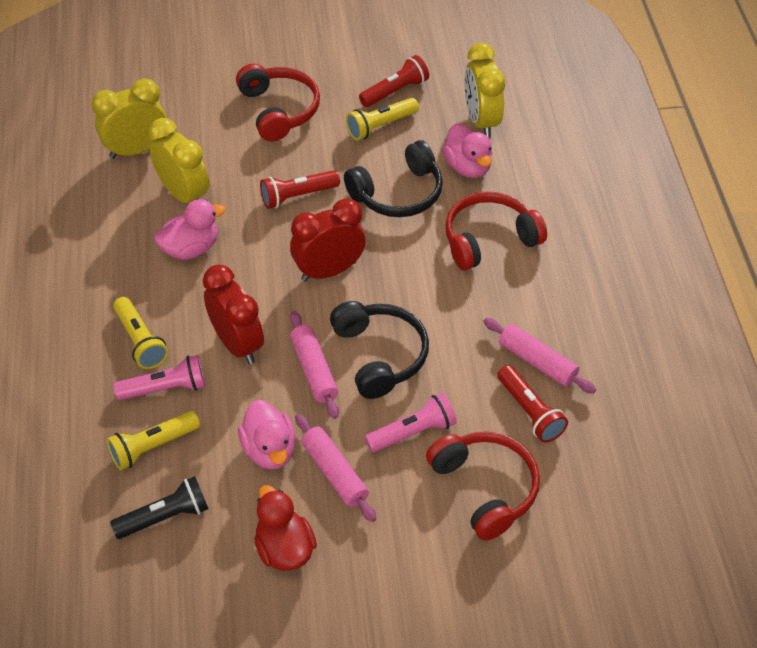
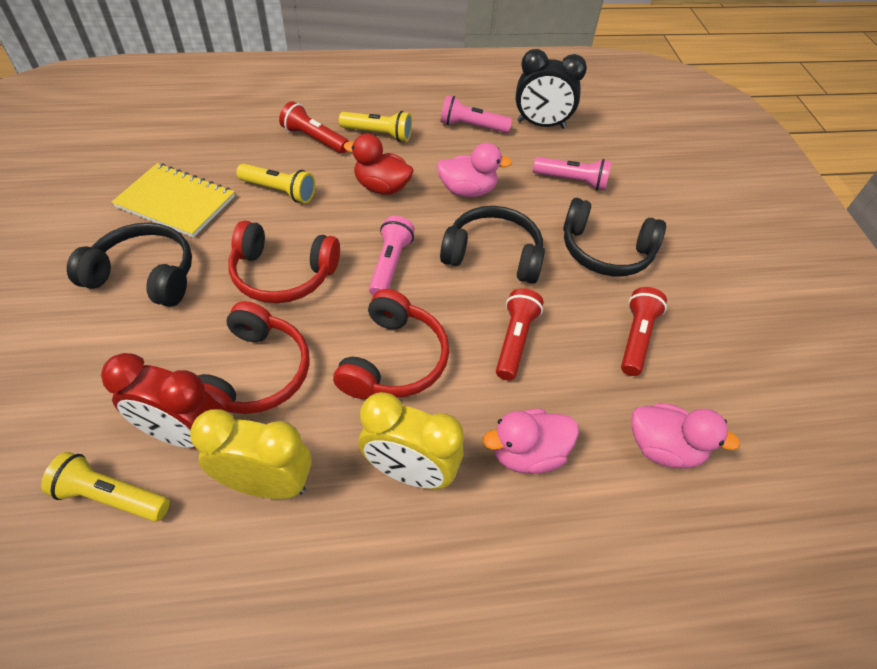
black clock: none = 0 -> [516,49,587,129] = 1
black flashlight: [110,476,209,539] = 1 -> none = 0
black headphones: [330,301,429,399] [344,140,443,217] = 2 -> [67,223,192,307] [440,206,545,284] [563,198,666,276] = 3
pink flashlight: [113,355,205,400] [365,393,457,452] = 2 -> [369,216,415,296] [440,95,512,133] [533,157,612,190] = 3
pink rolling pin: [290,311,339,419] [295,414,376,522] [483,318,596,394] = 3 -> none = 0
red clock: [203,265,264,364] [290,198,365,281] = 2 -> [101,353,221,449] = 1
yellow clock: [92,78,166,159] [148,118,209,203] [464,43,505,138] = 3 -> [190,409,312,499] [358,392,464,489] = 2
yellow notebook: none = 0 -> [112,163,235,238] = 1

